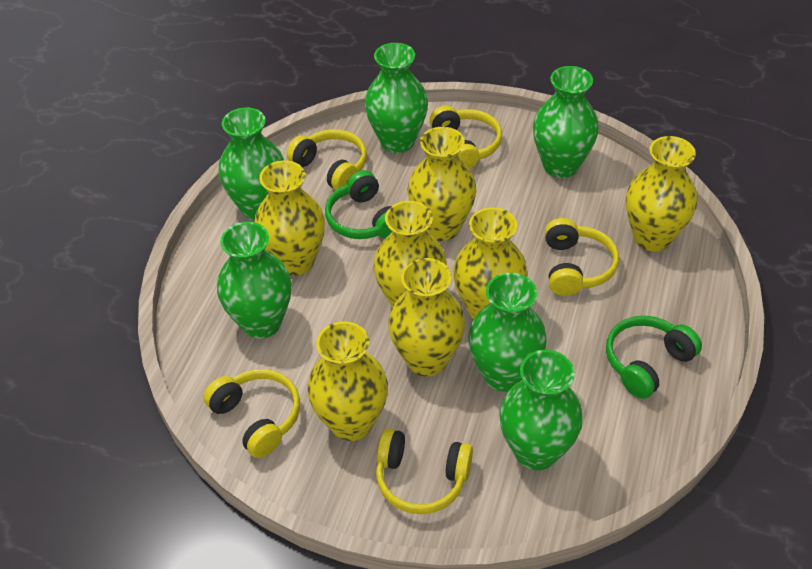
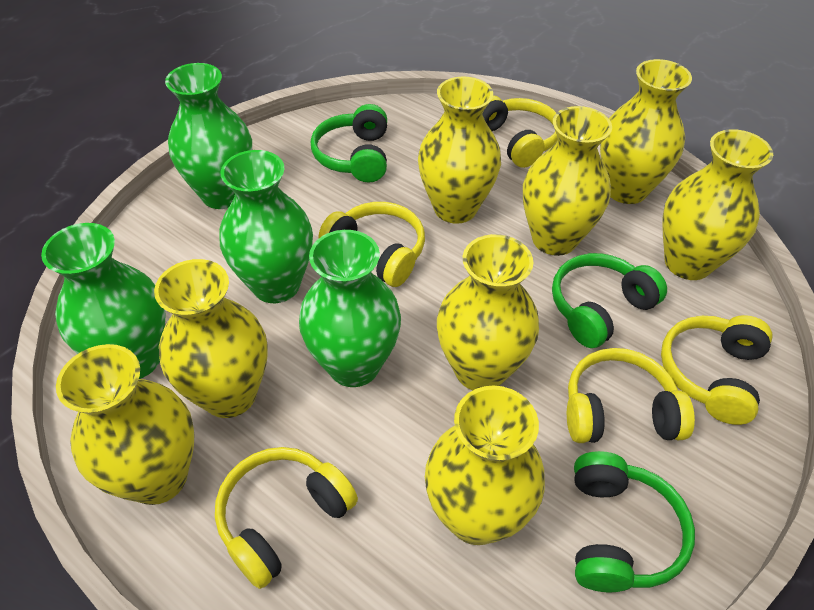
green headphones: [325,170,392,239] [606,316,702,399] = 2 -> [311,104,387,183] [552,253,667,348] [574,451,695,592] = 3
green vase: [217,222,292,339] [219,107,284,220] [365,43,428,153] [468,273,547,392] [499,350,583,470] [533,66,599,178] = 6 -> [41,223,166,379] [165,63,252,209] [219,150,313,303] [299,230,401,387] = 4
yellow vase: [255,160,325,276] [307,321,388,441] [373,201,447,306] [388,258,465,377] [407,127,476,241] [453,207,527,319] [626,136,697,251] = 7 -> [56,344,195,505] [154,259,268,418] [418,76,501,224] [425,386,545,545] [437,234,539,390] [523,106,612,256] [600,59,692,204] [662,129,773,280] = 8

